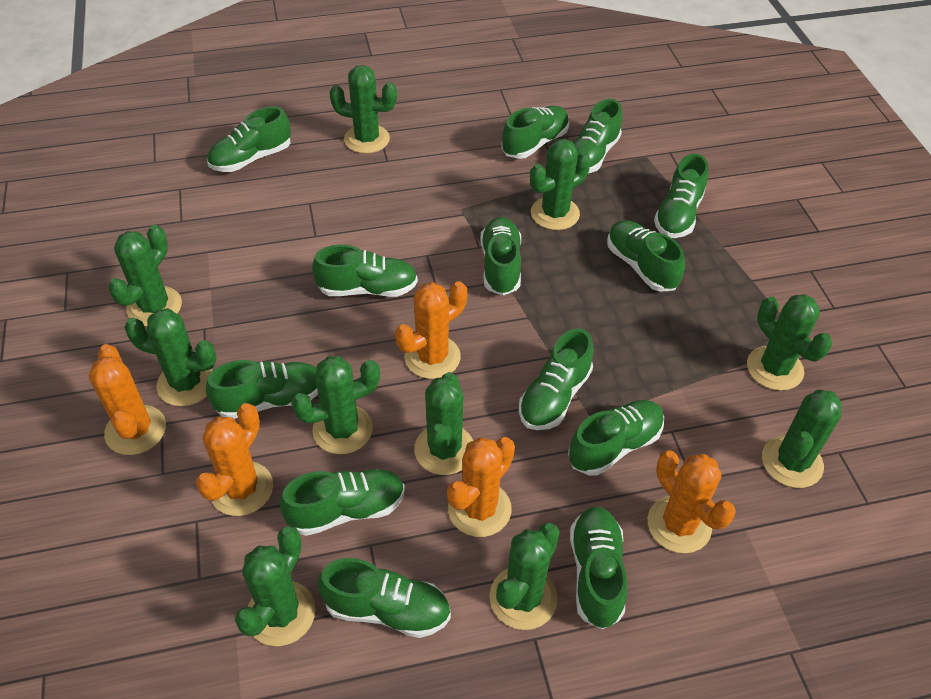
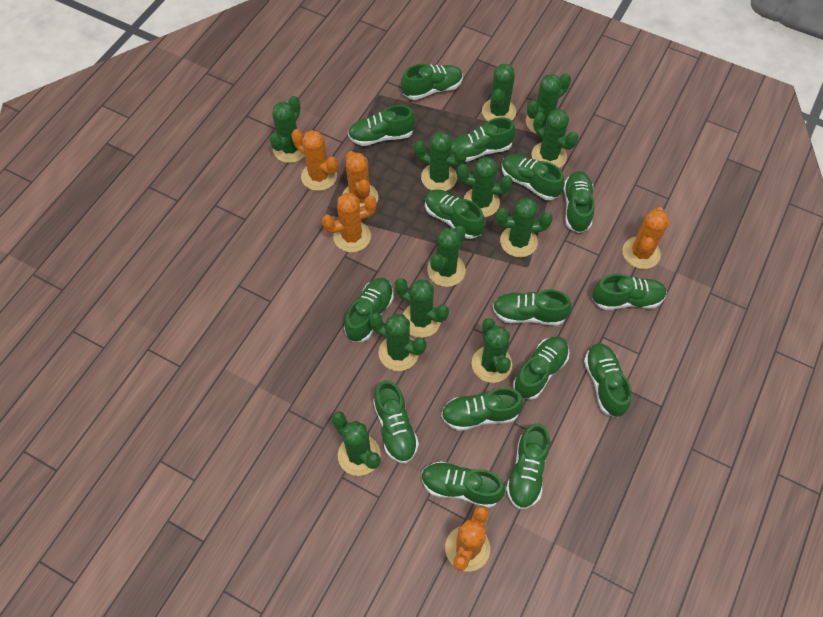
green cactus: [108,225,182,327] [124,308,217,406] [235,526,315,646] [291,356,380,454] [329,65,397,154] [414,372,473,475] [489,523,560,630] [530,139,591,230] [747,294,832,391] [762,389,842,488] = 10 -> [269,96,305,163] [332,411,381,476] [370,313,427,371] [395,278,449,338] [414,132,467,191] [427,226,466,287] [457,157,513,217] [472,318,512,383] [482,64,516,121] [496,198,553,257] [526,73,571,134] [531,109,579,168] = 12
green shoe: [206,360,318,419] [207,106,291,172] [280,469,405,536] [312,245,418,297] [318,558,451,638] [480,217,521,296] [501,106,569,159] [519,328,594,430] [568,400,664,476] [570,506,627,629] [573,99,622,174] [607,220,685,292] [654,154,708,238] = 13 -> [344,278,394,342] [348,105,415,146] [373,380,419,464] [401,64,463,100] [421,461,506,508] [425,189,485,239] [441,387,523,431] [451,118,516,162] [492,290,572,326] [502,154,565,200] [506,423,550,509] [513,337,569,400] [563,171,595,233] [584,343,631,417] [592,274,667,310] = 15

